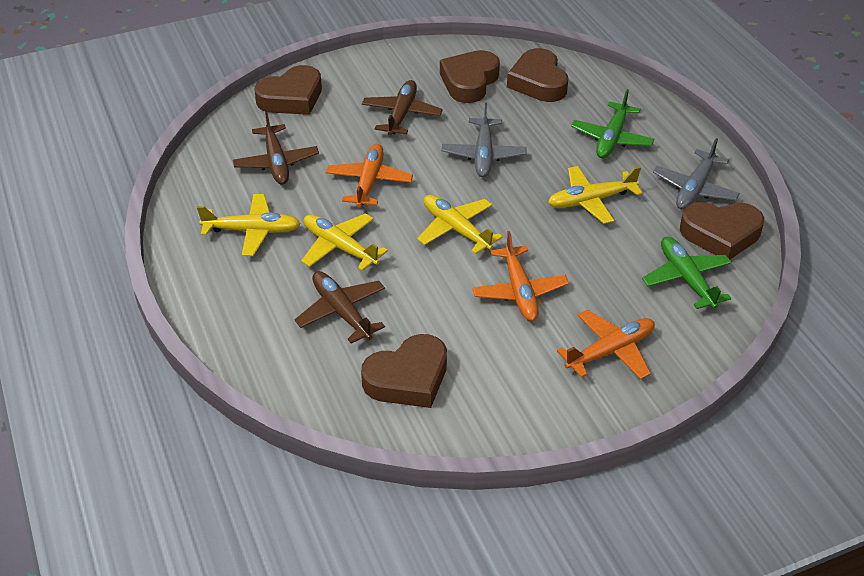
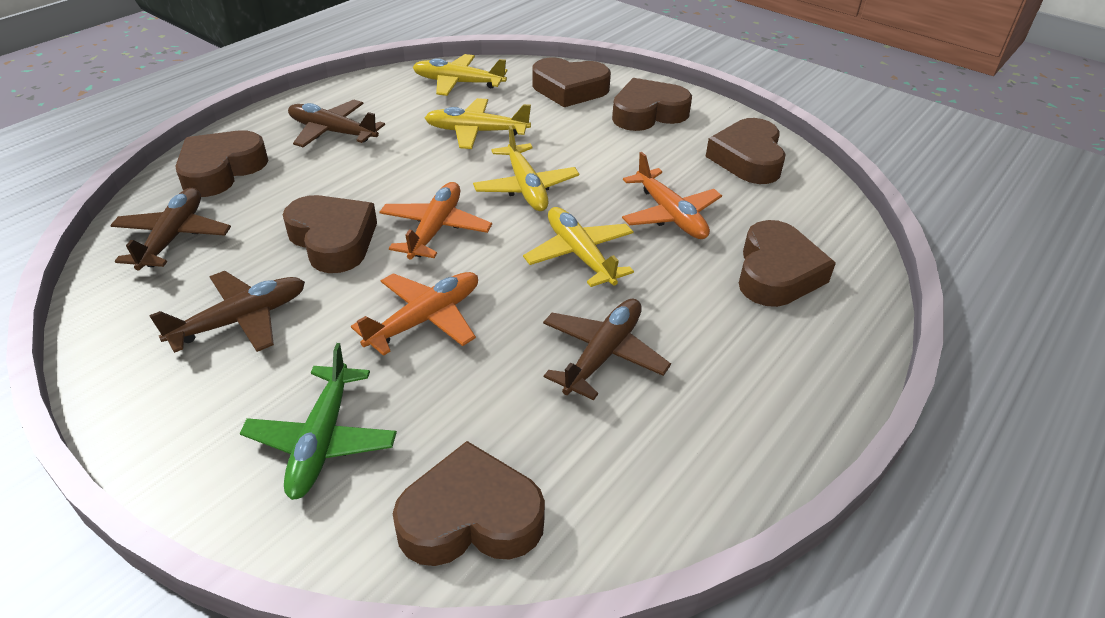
brown heart: [254,65,322,115] [361,334,447,408] [440,50,500,103] [507,48,568,102] [680,202,764,259] = 5 -> [175,130,268,197] [283,195,377,273] [393,441,545,566] [532,58,611,107] [612,78,692,131] [705,118,786,184] [739,220,836,307] = 7
brown plane: [233,111,319,185] [294,271,385,343] [362,80,443,136] = 3 -> [110,188,231,270] [149,271,305,353] [288,99,385,147] [543,298,671,400] = 4
green plane: [571,89,655,158] [642,237,732,309] = 2 -> [240,343,397,500] = 1
grey plane: [442,103,527,177] [653,138,740,210] = 2 -> none = 0

